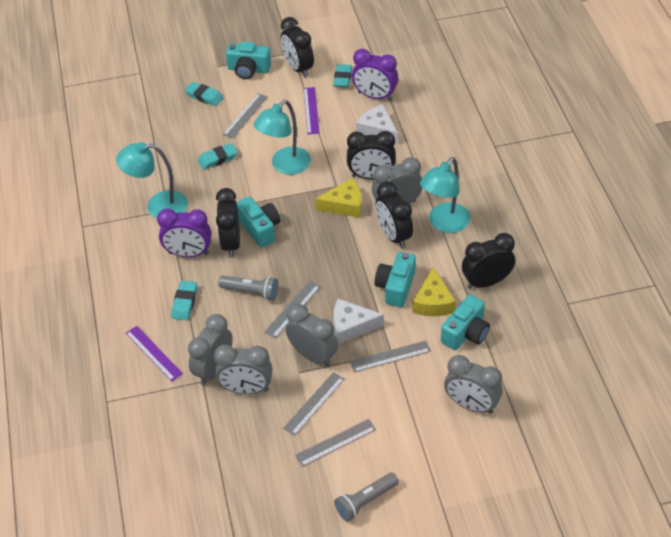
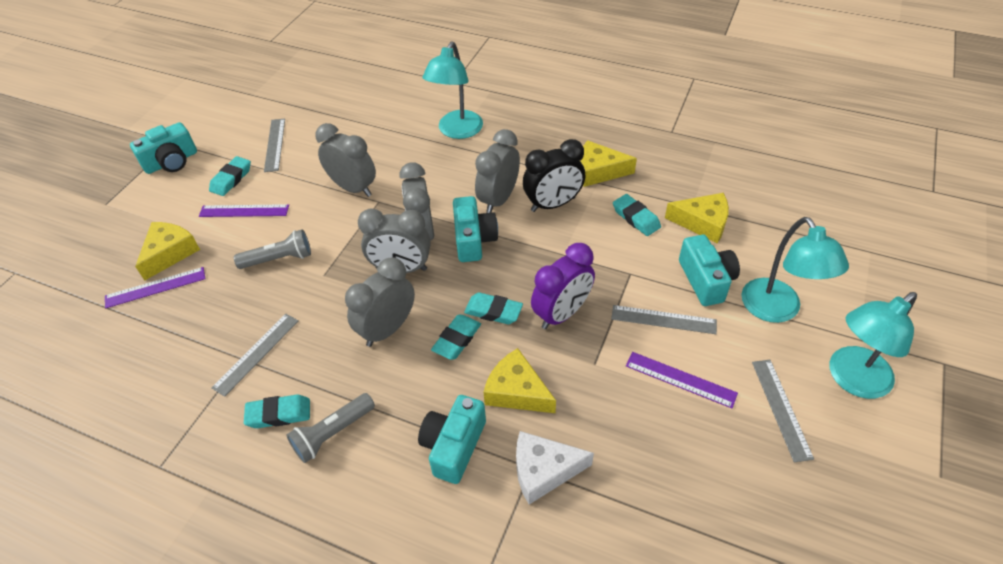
black clock: [216,188,240,258] [281,17,314,78] [347,131,396,179] [375,181,413,249] [462,233,515,289] = 5 -> [523,139,585,212] = 1
grey ruler: [223,93,268,139] [264,281,320,338] [283,372,345,436] [295,419,376,467] [350,341,431,373] = 5 -> [211,313,298,397] [264,119,285,172] [611,305,717,334] [752,360,814,462] = 4
purple clock: [157,209,212,257] [352,49,398,101] = 2 -> [531,243,595,329] = 1
purple ruler: [126,326,183,381] [303,87,320,134] = 2 -> [105,267,205,308] [199,204,289,217] [626,352,738,408] = 3
turquoise eraser: [171,281,197,320] [185,82,223,106] [198,143,238,170] [333,64,352,87] = 4 -> [209,156,251,196] [244,394,310,428] [431,315,481,360] [464,293,523,324] [613,194,661,236] = 5
white cheese: [333,299,384,344] [356,104,398,144] = 2 -> [516,431,594,505] = 1
yellow cheese: [315,178,362,218] [412,267,456,316] = 2 -> [135,222,200,281] [483,348,556,413] [581,140,637,187] [665,193,729,243] = 4

